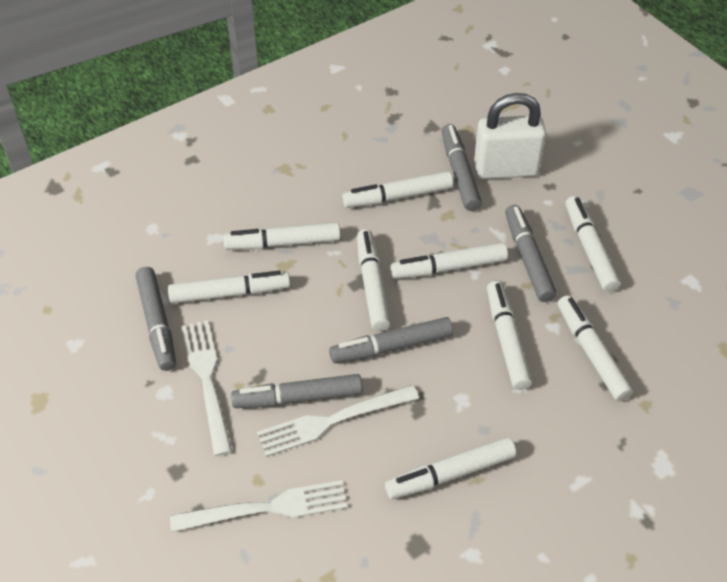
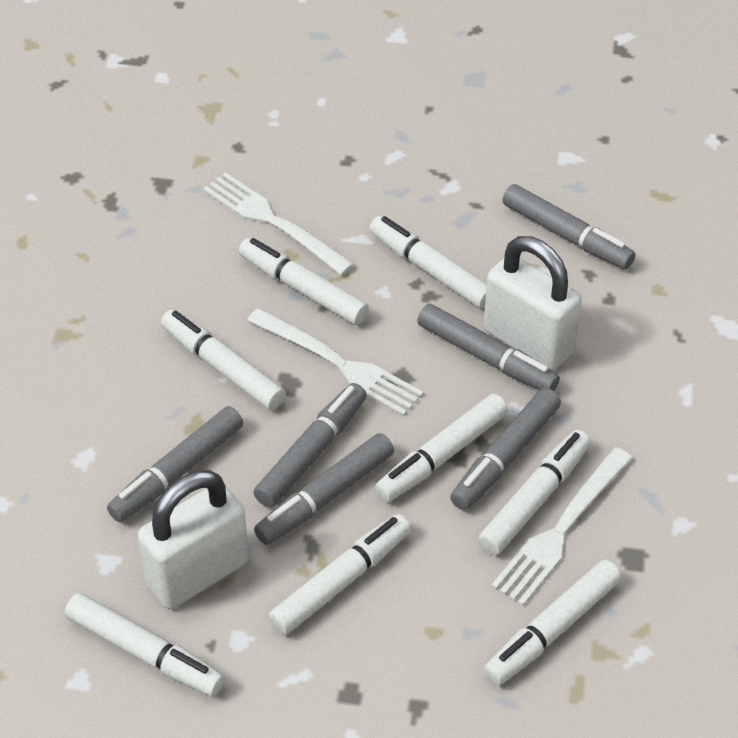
grey marker: [136,267,176,371] [231,374,363,408] [329,317,453,363] [442,124,482,211] [505,205,557,302] = 5 -> [107,406,243,522] [253,383,367,508] [254,433,394,545] [417,304,560,391] [450,388,561,510] [503,184,635,269] = 6
white marker: [168,271,290,304] [223,222,341,250] [342,171,453,208] [357,229,391,331] [385,437,516,499] [390,242,508,279] [487,281,532,390] [557,295,633,401] [565,196,621,292] = 9 -> [65,593,225,696] [161,309,286,410] [239,238,369,325] [268,514,411,635] [369,216,487,309] [375,394,508,502] [478,430,591,555] [484,559,621,685] = 8
white padlock: [474,93,546,179] = 1 -> [138,470,249,609] [484,236,582,370] = 2

